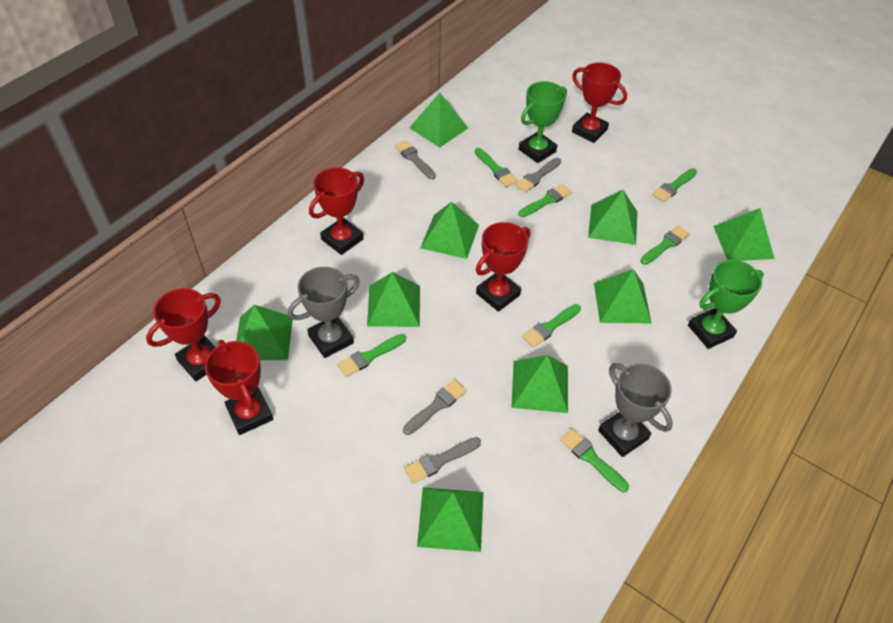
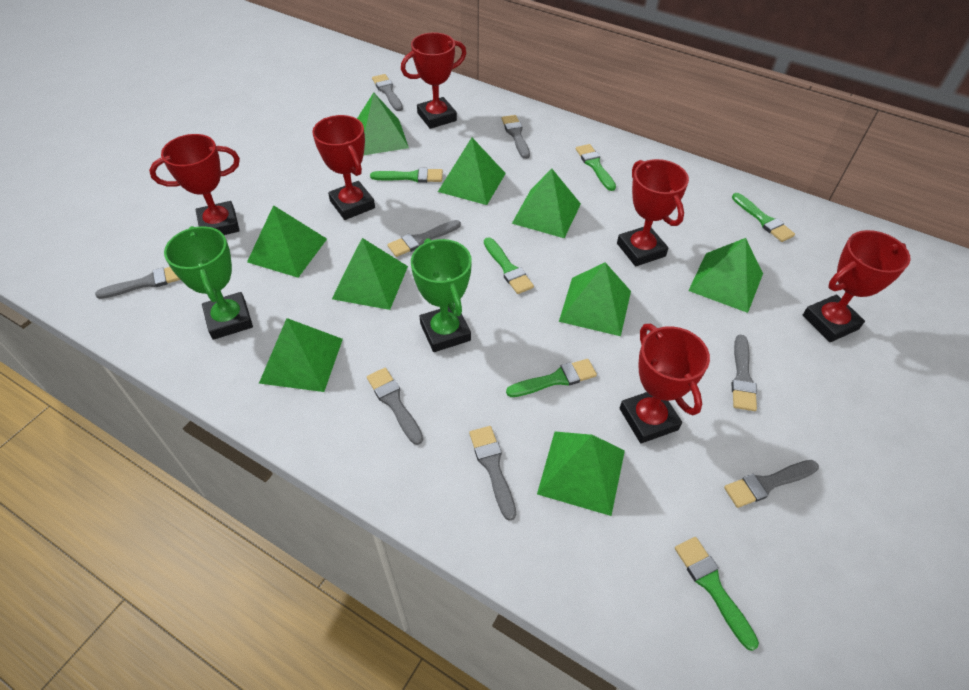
green brush: [337,334,406,377] [475,148,518,187] [519,184,572,217] [522,304,581,347] [560,428,629,492] [640,226,690,265] [652,168,697,202] = 7 -> [370,168,443,183] [484,237,534,294] [506,359,597,397] [576,144,616,191] [675,537,759,651] [732,193,795,242] = 6
grey brush: [395,140,436,179] [403,379,467,435] [404,437,481,484] [515,158,561,192] = 4 -> [95,267,180,299] [367,368,423,445] [372,74,403,111] [388,220,461,257] [469,426,516,521] [502,115,530,159] [724,460,819,508] [732,335,757,411] = 8
grey trophy: [288,267,360,358] [598,363,673,457] = 2 -> none = 0
red trophy: [146,288,221,381] [205,340,273,435] [309,167,364,255] [476,222,530,312] [572,62,627,143] = 5 -> [149,134,240,235] [312,115,375,220] [401,32,466,129] [617,159,689,266] [620,324,710,443] [803,230,910,342] = 6

